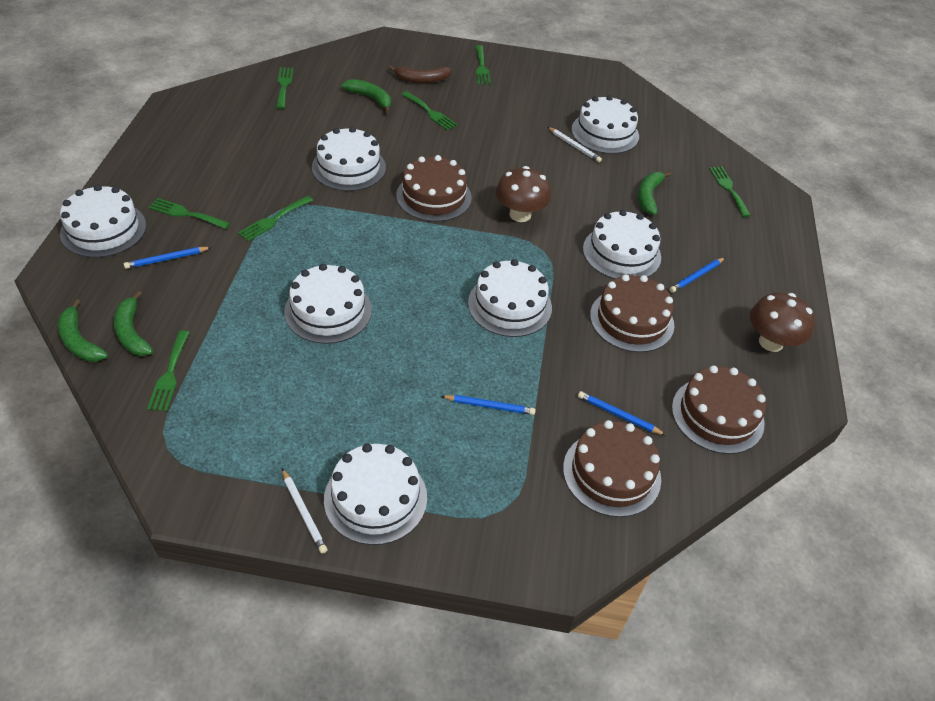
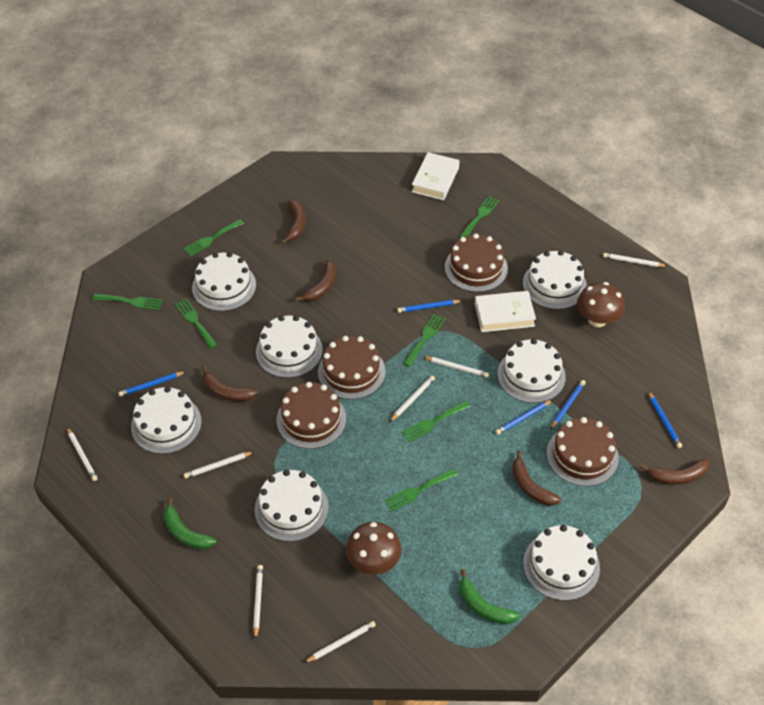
blue pencil: [124,247,212,269] [441,395,536,415] [578,391,666,435] [669,258,725,293] = 4 -> [118,371,186,397] [397,300,462,313] [495,400,552,435] [550,380,586,430] [648,391,682,448] = 5
brown banana: [389,65,451,83] = 1 -> [202,366,259,401] [281,200,306,244] [295,260,336,301] [512,450,561,505] [640,458,709,485] = 5
green banana: [58,299,108,362] [114,291,153,356] [341,79,391,113] [638,171,672,215] = 4 -> [164,498,216,549] [460,569,520,624] = 2
white book: none = 0 -> [412,152,460,200] [475,291,536,332] = 2
white pencil: [282,468,327,554] [548,127,602,162] = 2 -> [67,427,98,481] [184,452,253,479] [253,565,263,640] [304,621,376,663] [390,376,435,422] [424,357,489,378] [603,253,667,267] = 7

